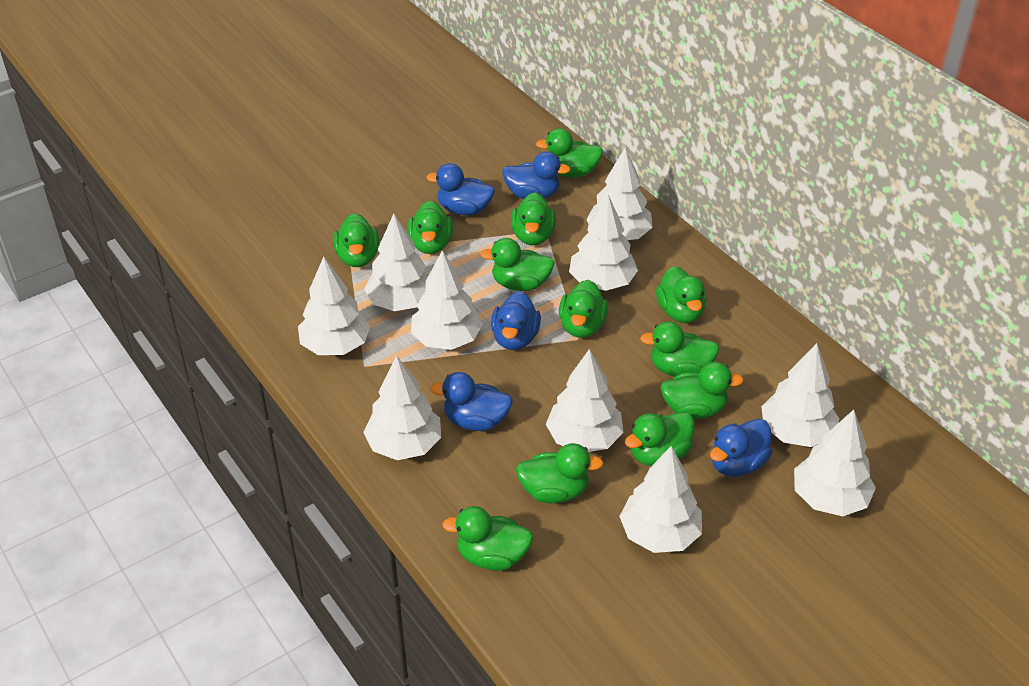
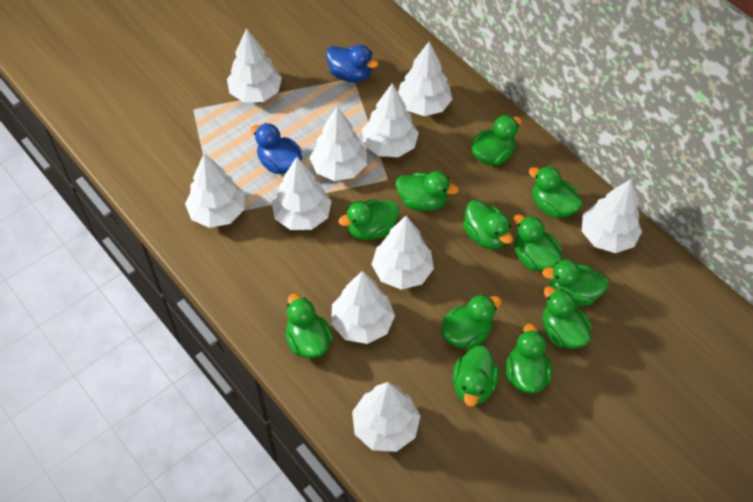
blue duck: [426,163,495,216] [430,372,513,431] [491,291,541,350] [502,152,571,199] [710,419,772,477] = 5 -> [250,123,302,174] [326,45,379,82] = 2

